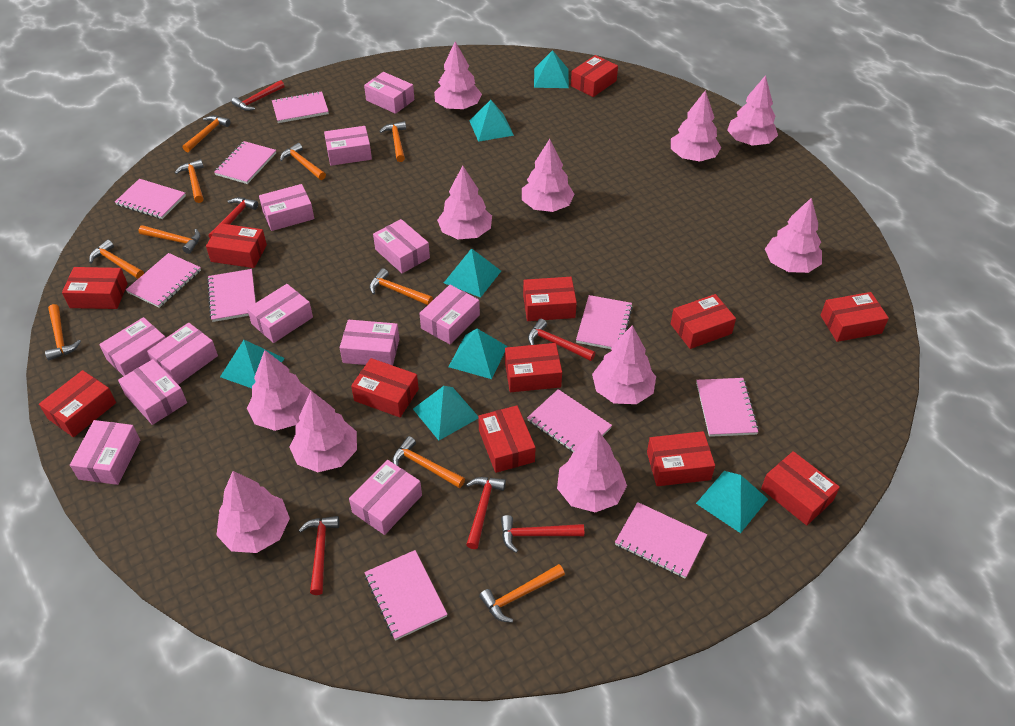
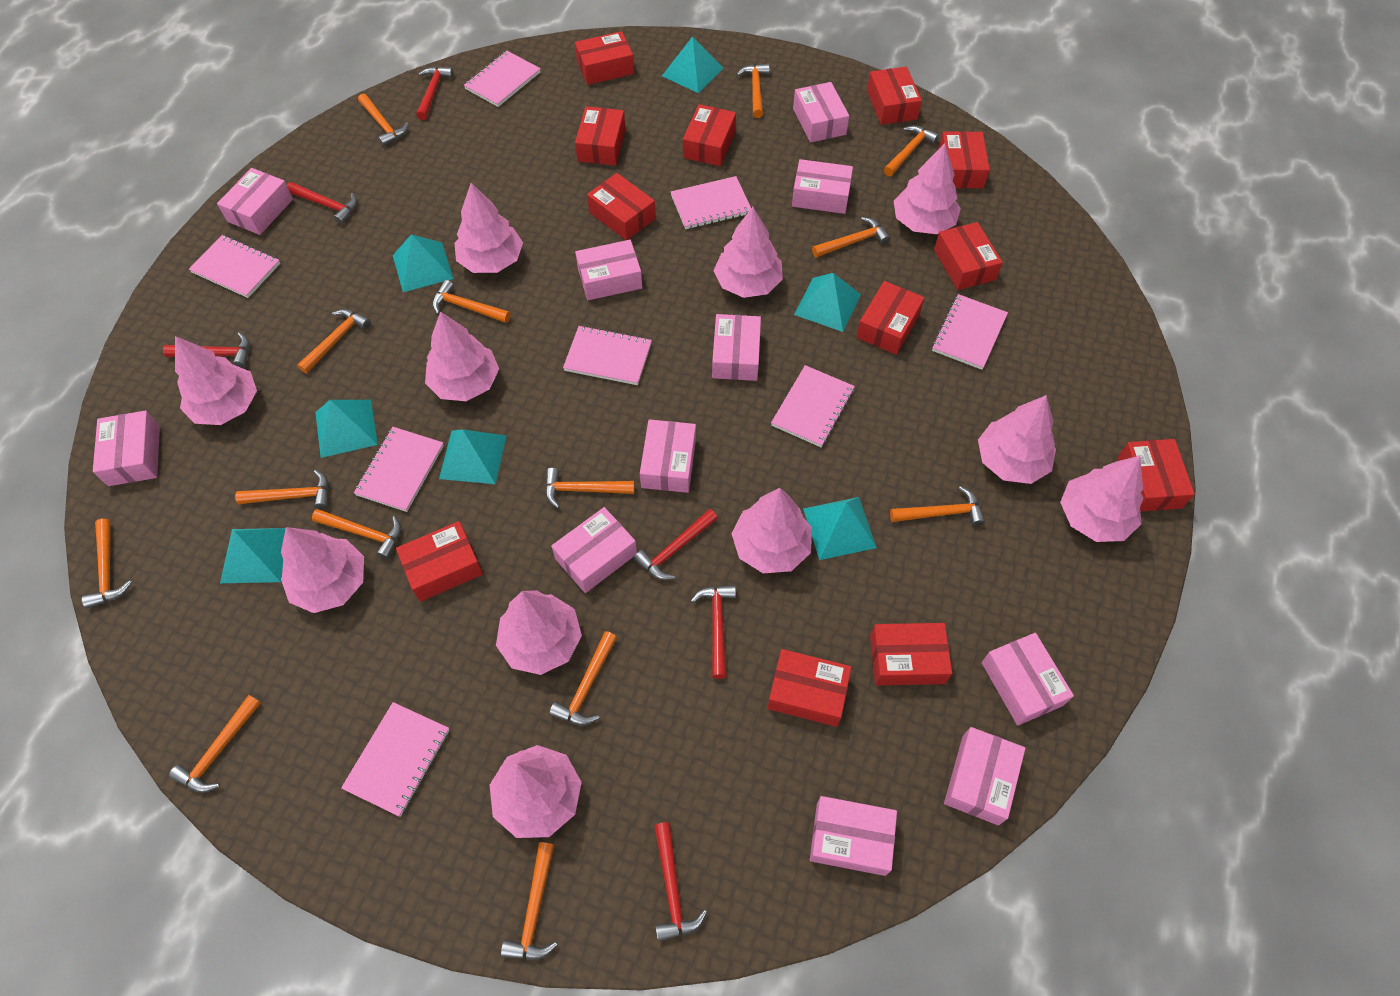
orange hammer: [45,304,81,360] [89,240,144,279] [139,225,201,254] [175,159,204,203] [182,115,231,152] [280,143,326,180] [369,268,433,305] [379,121,406,162] [393,436,465,488] [479,564,565,623] = 10 -> [82,519,132,609] [169,695,261,793] [235,470,329,509] [297,309,371,373] [312,509,401,559] [358,94,408,147] [432,280,511,323] [501,842,557,960] [545,468,635,508] [549,631,617,726] [736,64,770,118] [812,217,890,258] [884,125,939,176] [890,486,985,526] = 14
pink box: [70,420,140,485] [99,317,166,376] [118,359,187,425] [147,323,218,385] [247,284,313,343] [259,184,314,231] [324,126,372,166] [340,320,399,365] [349,460,422,535] [364,72,414,114] [373,219,430,273] [419,285,480,344] = 12 -> [93,411,160,486] [217,168,293,235] [551,507,637,593] [575,240,642,300] [640,419,696,493] [712,314,761,381] [792,159,853,214] [793,82,849,143] [810,796,897,876] [944,727,1025,825] [982,633,1074,726] = 11
pink notebook: [115,179,186,219] [126,253,201,308] [207,269,256,322] [214,141,276,184] [272,91,329,123] [364,550,448,640] [527,389,612,452] [576,295,633,349] [615,502,707,579] [696,378,759,437] = 10 -> [189,235,280,298] [341,702,450,817] [354,427,444,512] [464,51,541,107] [563,325,652,385] [671,176,751,229] [771,365,855,447] [932,294,1008,370] = 8

